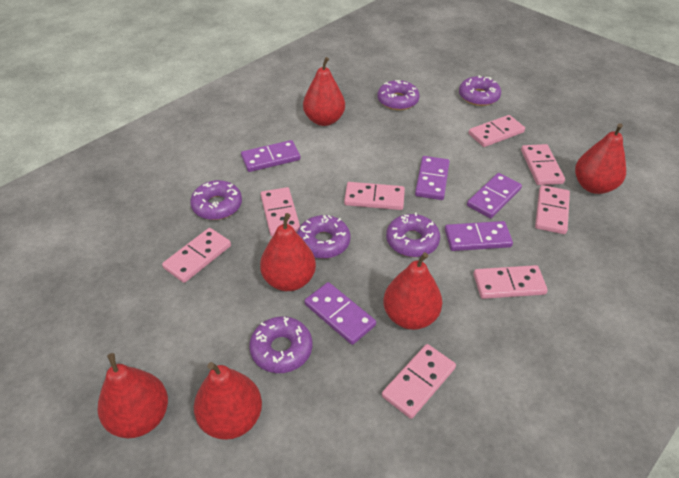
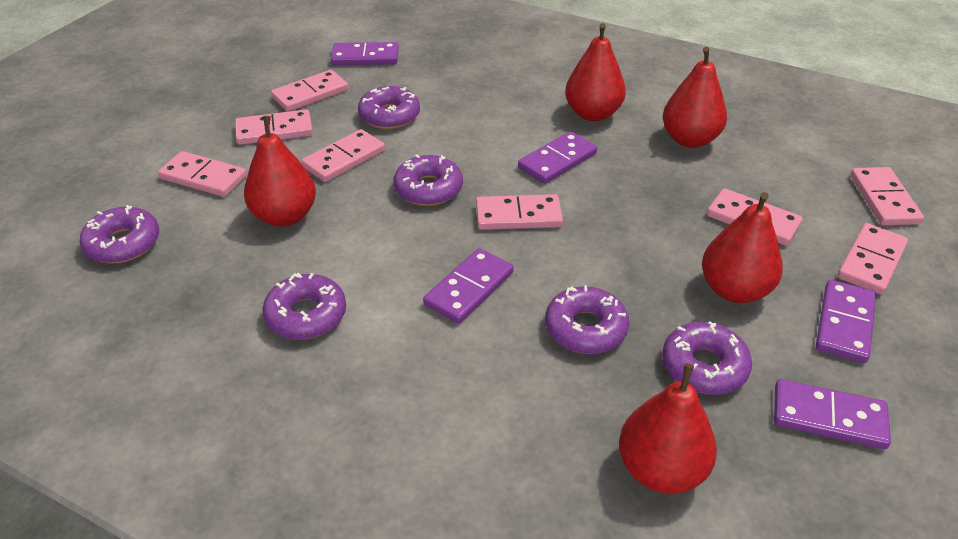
red pear: [98,353,168,438] [194,362,262,440] [260,213,316,291] [303,57,345,126] [383,252,442,330] [575,123,626,194] = 6 -> [244,116,316,227] [565,23,626,121] [619,363,717,494] [663,47,727,148] [702,192,783,303] = 5

